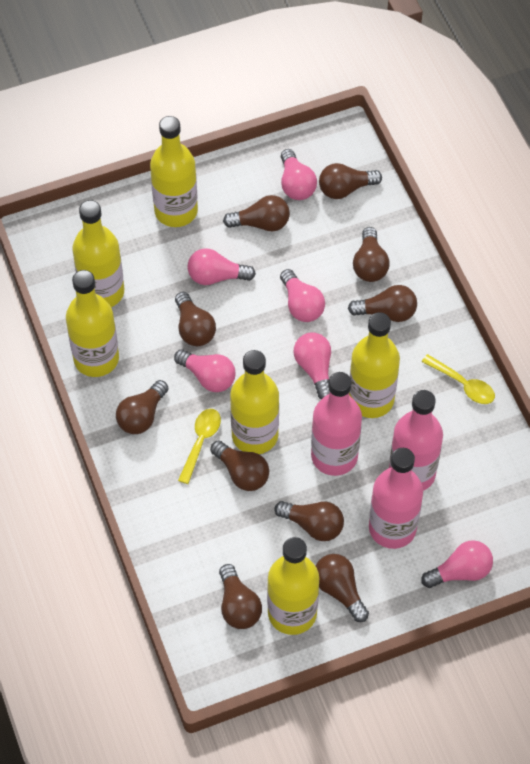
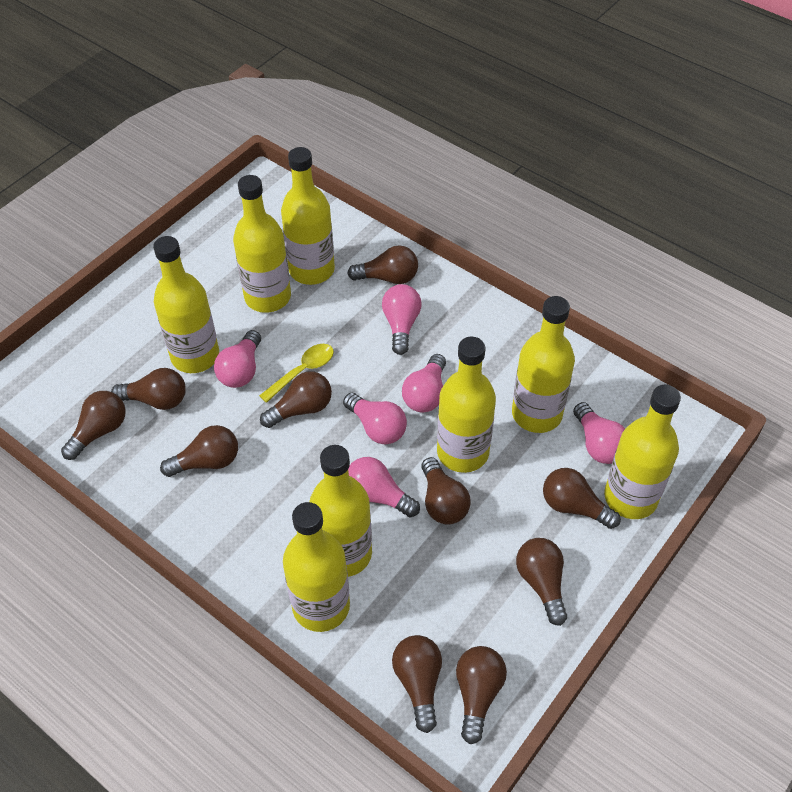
pink bottle: [311,372,362,476] [369,448,423,549] [389,390,443,491] = 3 -> none = 0
yellow bottle: [66,270,119,377] [72,200,124,307] [150,116,198,227] [230,350,279,454] [267,537,319,635] [349,312,400,418] = 6 -> [153,236,219,373] [233,175,291,313] [281,147,335,285] [283,502,350,632] [309,445,372,577] [437,337,496,473] [512,296,575,433] [604,385,681,519] = 8
yellow spoon: [178,409,221,484] [422,354,495,404] = 2 -> [259,344,334,403] = 1

